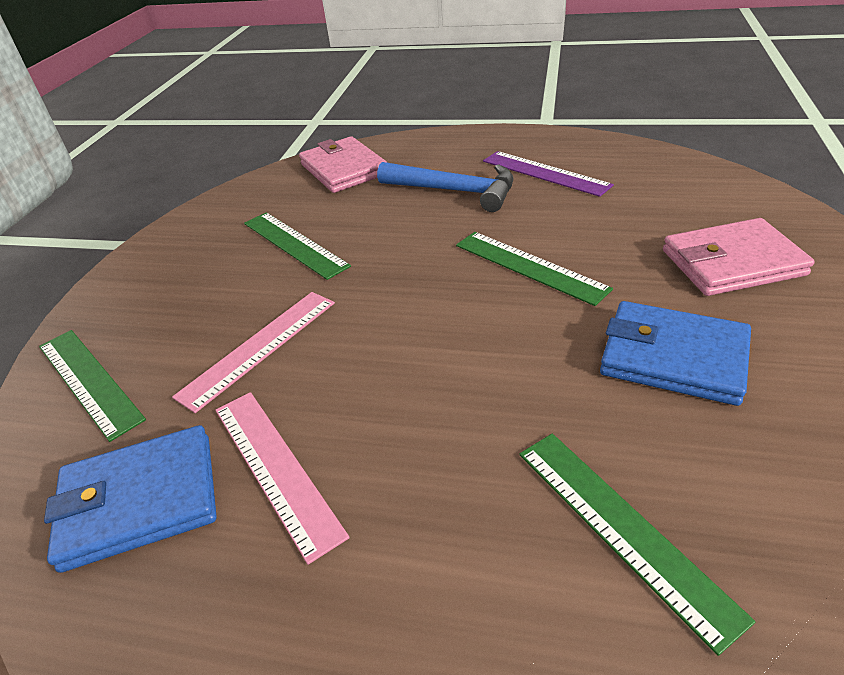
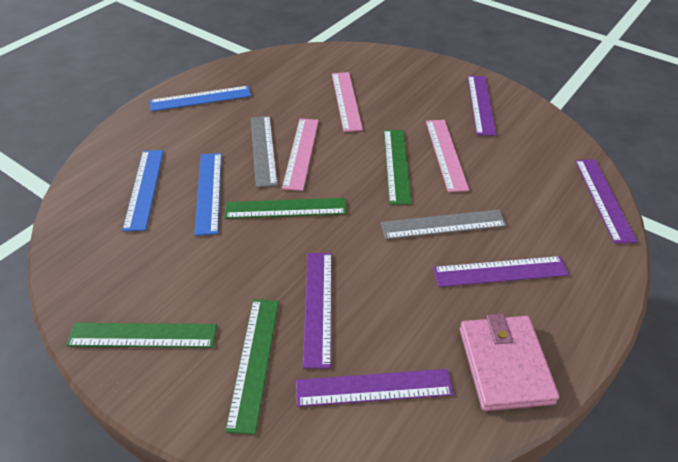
blue hammer: [377,162,514,212] = 1 -> none = 0
blue ruler: none = 0 -> [122,150,163,232] [150,86,251,111] [194,153,222,236] = 3
blue wallet: [44,425,217,573] [600,301,751,406] = 2 -> none = 0
grey ruler: none = 0 -> [251,116,278,188] [381,210,507,240] = 2
pink ruler: [172,292,335,413] [216,392,350,565] = 2 -> [282,119,319,191] [332,72,363,132] [426,120,469,192] = 3
pink wallet: [299,136,387,193] [663,218,815,296] = 2 -> [460,313,559,411] = 1
purple ruler: [483,151,614,197] = 1 -> [296,369,453,407] [303,253,332,368] [433,256,569,287] [468,76,497,136] [575,159,638,244] = 5

